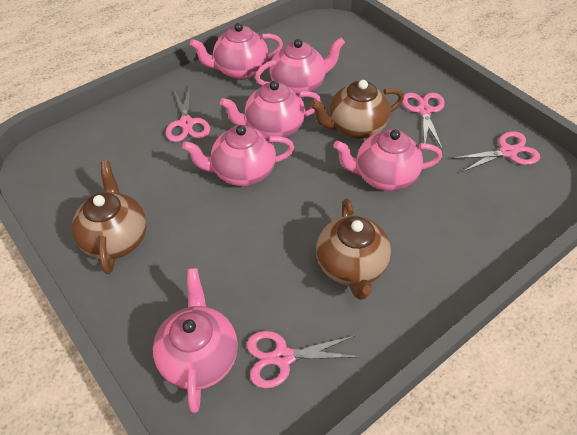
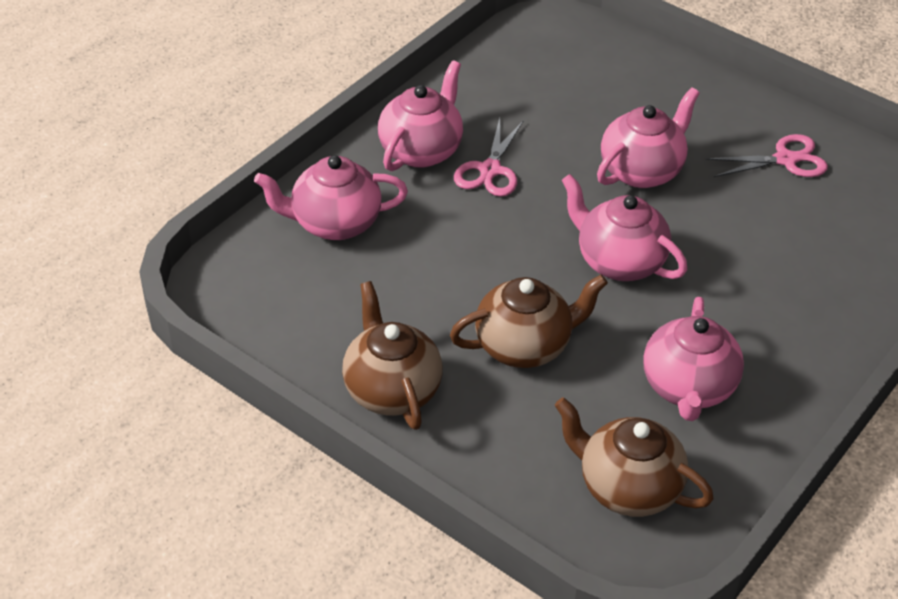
pink scissors: [166,85,210,142] [247,331,360,388] [402,93,445,149] [452,131,540,172] = 4 -> [454,118,524,197] [706,134,828,177] = 2
pink teapot: [153,268,238,413] [182,125,294,186] [190,23,283,80] [220,81,322,138] [255,38,345,95] [333,129,442,191] = 6 -> [254,155,408,240] [378,60,463,171] [562,174,687,281] [597,87,700,188] [643,297,744,421] = 5

